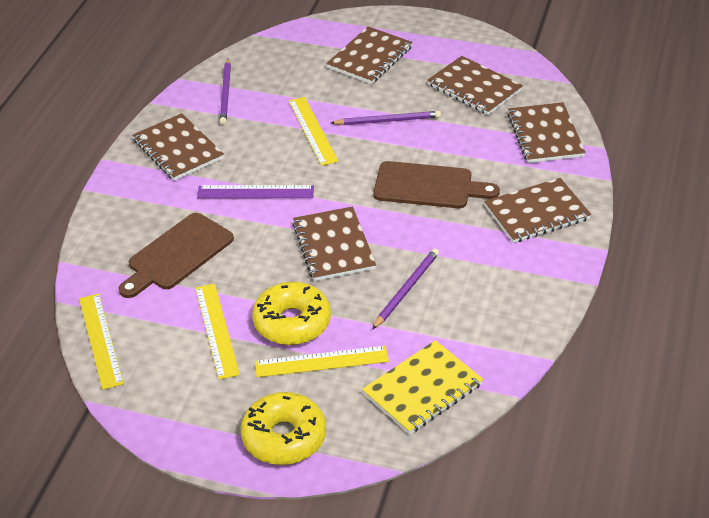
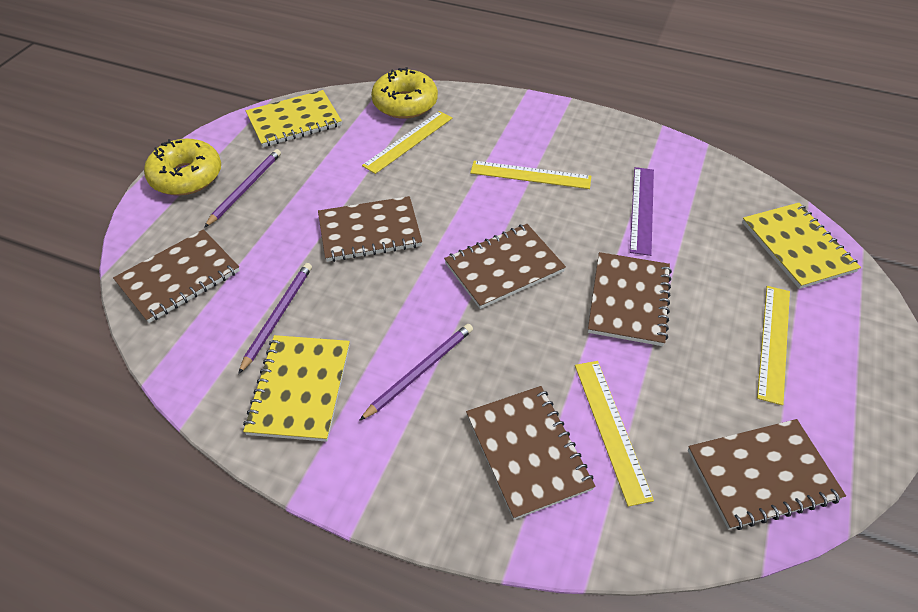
brown cutting board: [118,213,234,298] [373,161,500,208] = 2 -> none = 0
yellow notebook: [362,340,483,434] = 1 -> [243,335,350,442] [246,90,342,147] [742,203,861,289] = 3

